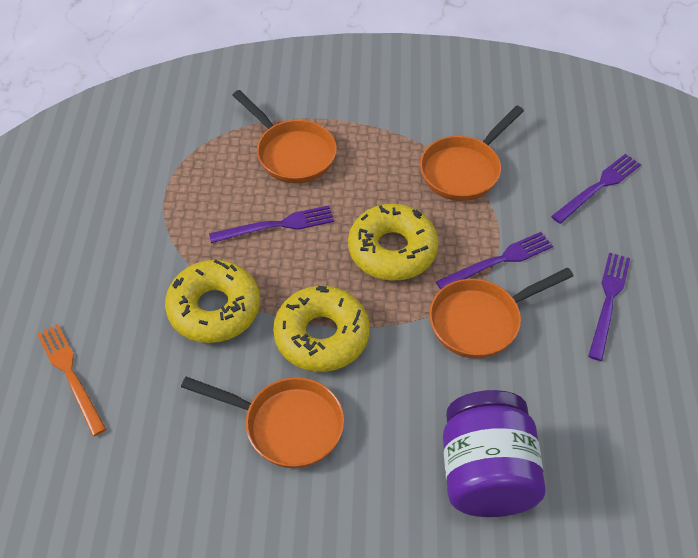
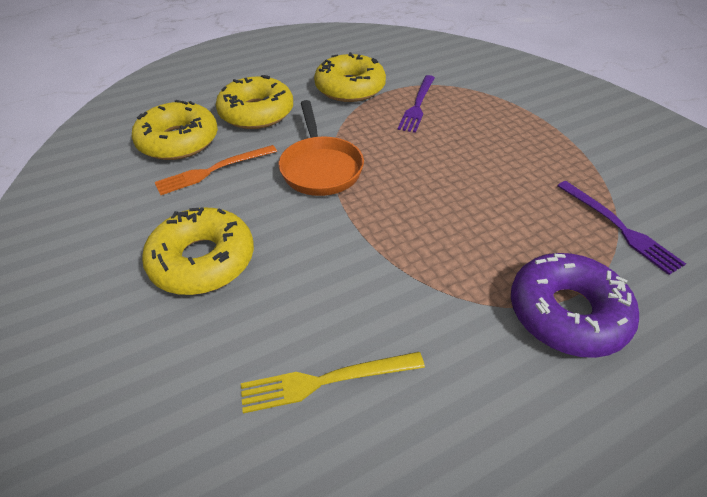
orange pan: [181,377,344,468] [232,90,337,184] [420,105,524,201] [429,268,574,359] = 4 -> [279,100,364,196] = 1
purple donut: none = 0 -> [511,253,639,358] = 1
purple fork: [209,205,334,243] [436,232,553,290] [551,154,641,224] [588,252,630,361] = 4 -> [398,75,435,133] [557,181,686,275] = 2
purple jar: [443,390,546,517] = 1 -> none = 0
yellow donut: [165,259,260,343] [273,286,370,372] [348,204,439,281] = 3 -> [132,100,218,160] [142,208,254,295] [216,75,293,129] [314,52,386,102] = 4
yellow fork: none = 0 -> [241,352,425,414] = 1

